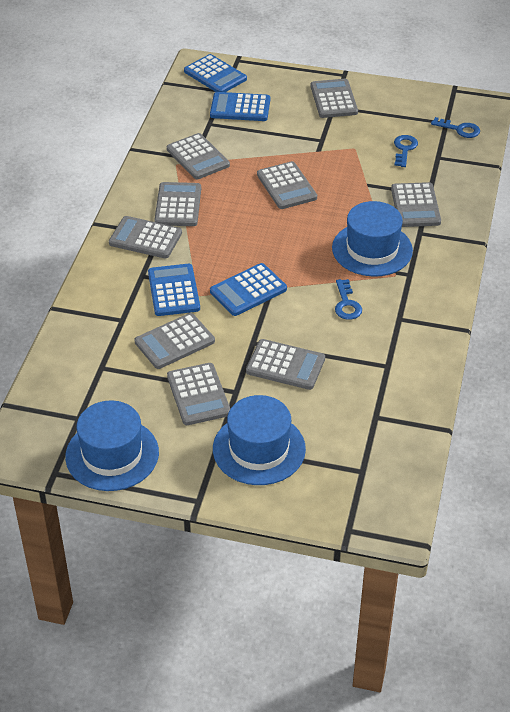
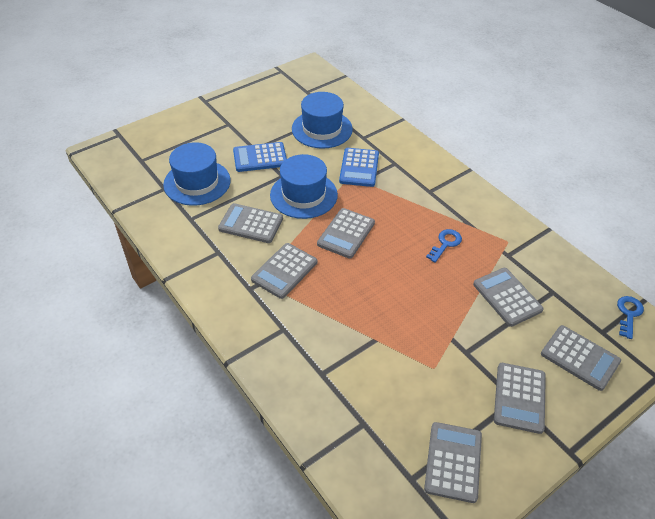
blue calculator: [148,264,200,316] [184,54,247,92] [210,92,270,121] [210,263,287,316] = 4 -> [233,142,287,172] [339,148,379,187] = 2
blue key: [335,279,362,320] [394,135,418,167] [431,117,480,138] = 3 -> [426,229,462,263] [617,296,644,339] = 2
grey calculator: [109,216,182,259] [135,313,215,369] [154,182,201,226] [167,133,230,180] [167,363,230,425] [246,339,325,390] [257,161,317,209] [311,79,358,118] [391,182,441,227] = 9 -> [218,203,283,243] [251,243,317,299] [317,208,375,259] [424,422,482,503] [473,268,543,327] [494,363,546,434] [541,325,621,391] = 7

